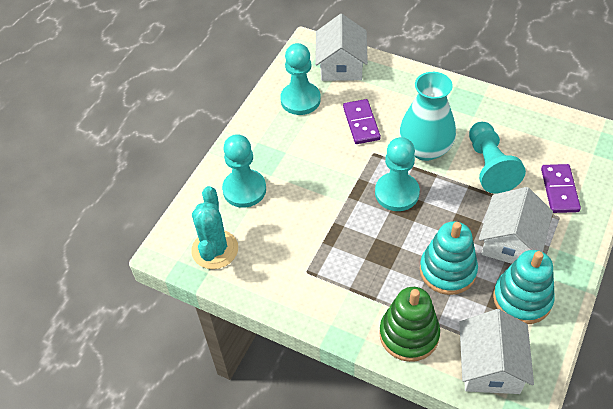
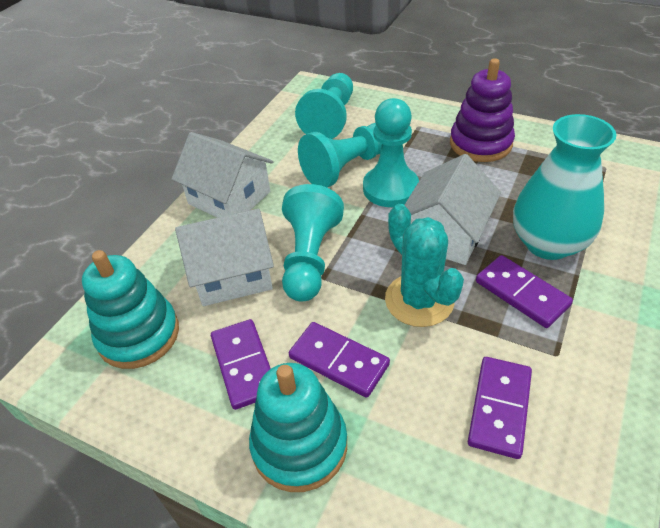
green stacking toy: [379,287,440,362] = 1 -> none = 0
purple domino: [343,99,381,144] [541,164,581,213] = 2 -> [211,319,271,410] [289,322,390,398] [468,357,532,459] [476,255,573,328] = 4
purple stacking toy: none = 0 -> [450,58,515,162] = 1

